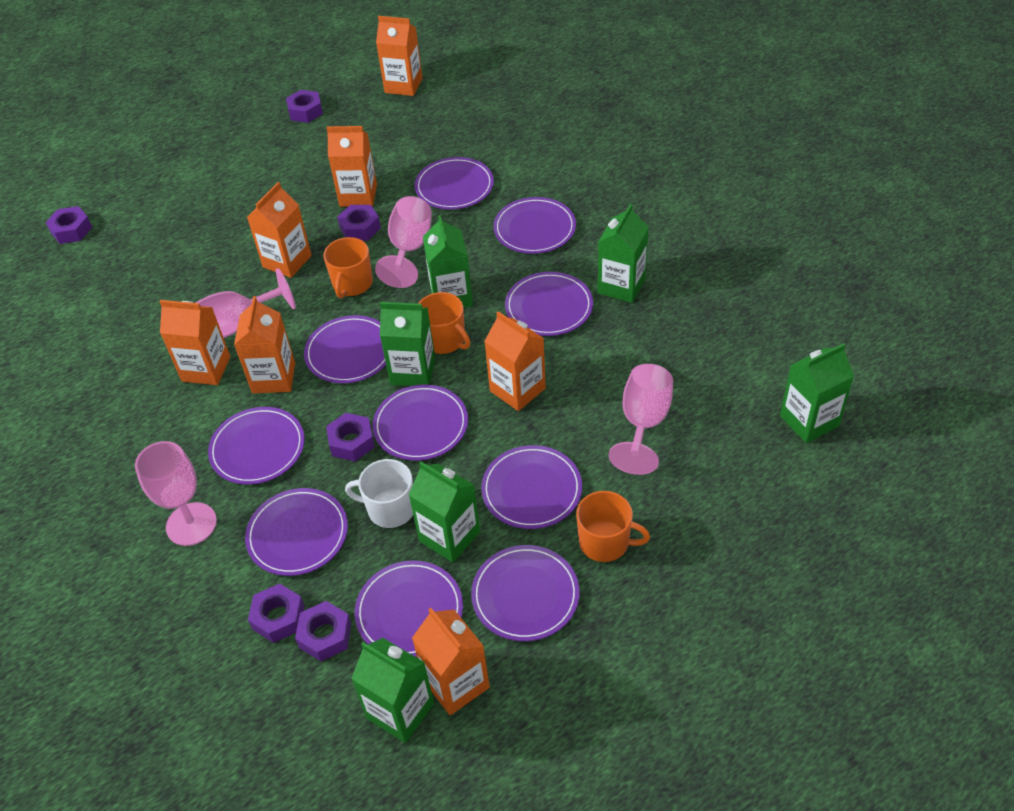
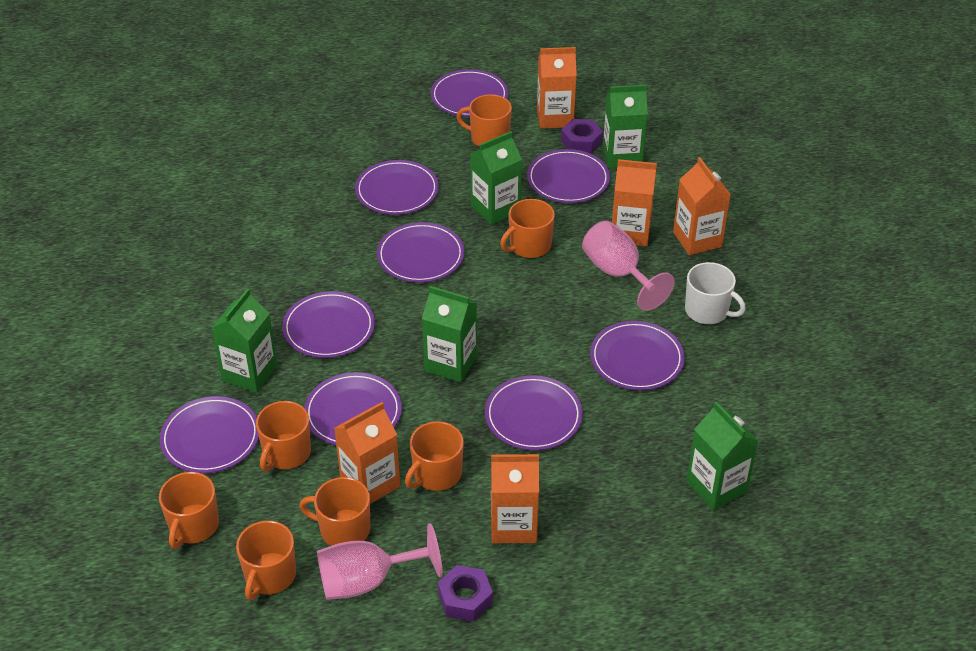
green carton: [351,638,434,743] [380,302,435,386] [409,462,480,562] [423,215,473,308] [598,204,649,303] [780,343,854,443] = 6 -> [211,288,277,393] [422,286,477,382] [470,131,522,225] [603,85,648,168] [687,402,759,510] = 5
orange carton: [159,300,230,385] [234,296,295,393] [247,182,312,278] [326,126,377,207] [376,16,422,96] [412,608,490,715] [484,311,546,411] = 7 -> [334,402,400,504] [491,454,539,543] [537,47,577,129] [612,159,657,247] [673,157,731,255] = 5
orange mug: [323,237,373,299] [418,292,470,354] [576,491,650,562] = 3 -> [159,472,219,549] [236,521,296,600] [256,401,311,472] [299,477,370,546] [405,421,464,491] [457,94,512,147] [500,199,555,258] = 7
pink goblet: [135,441,217,546] [196,268,296,338] [375,196,432,288] [609,364,673,475] = 4 -> [317,523,443,600] [582,221,675,311] = 2
purple nut: [46,206,92,244] [248,583,305,643] [286,90,323,123] [295,601,351,661] [326,413,375,461] [337,205,381,241] = 6 -> [438,565,493,622] [561,119,603,154] = 2
purple plate: [208,407,305,485] [245,488,348,576] [304,315,386,383] [355,560,463,657] [373,385,468,461] [415,157,494,210] [471,545,580,641] [481,445,582,529] [493,197,576,254] [505,272,593,336] = 10 -> [160,396,259,473] [282,291,375,358] [304,372,402,445] [355,160,439,215] [377,222,465,283] [431,69,508,117] [485,375,583,451] [527,149,610,203] [590,321,685,390] = 9

